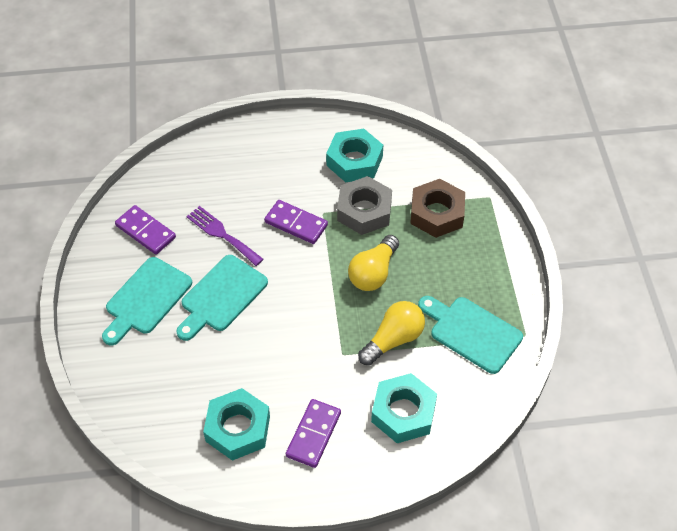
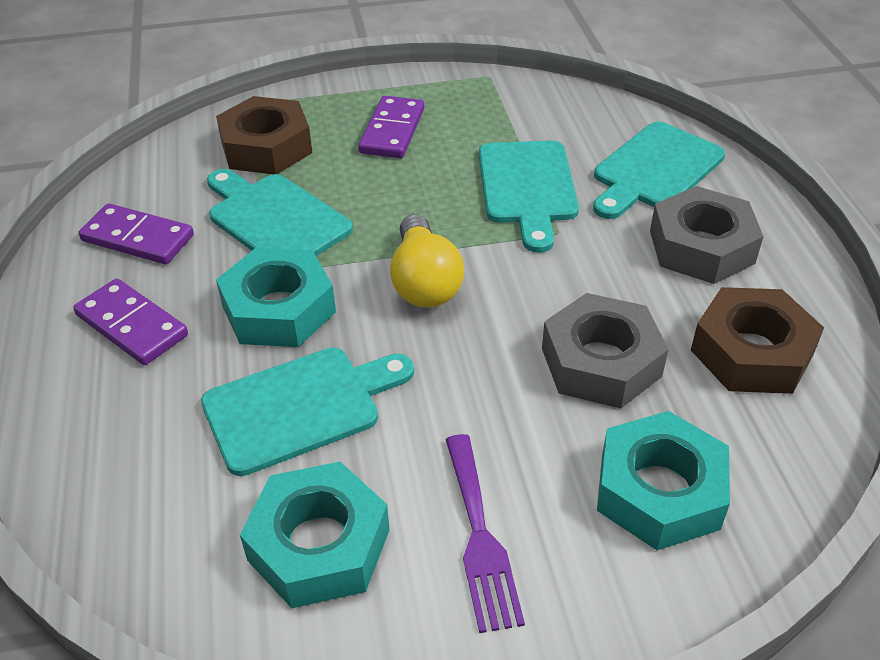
brown nut: [410,179,465,238] = 1 -> [216,96,312,174] [691,287,824,394] = 2
grey nut: [337,176,392,235] = 1 -> [542,293,669,408] [650,186,764,284] = 2
turquoise cutting board: [102,257,192,345] [176,255,268,341] [418,296,523,374] = 3 -> [201,348,414,476] [207,169,353,256] [479,140,579,253] [593,121,725,219] = 4
yellow light bulb: [348,235,399,291] [358,301,425,366] = 2 -> [390,214,465,308] = 1

